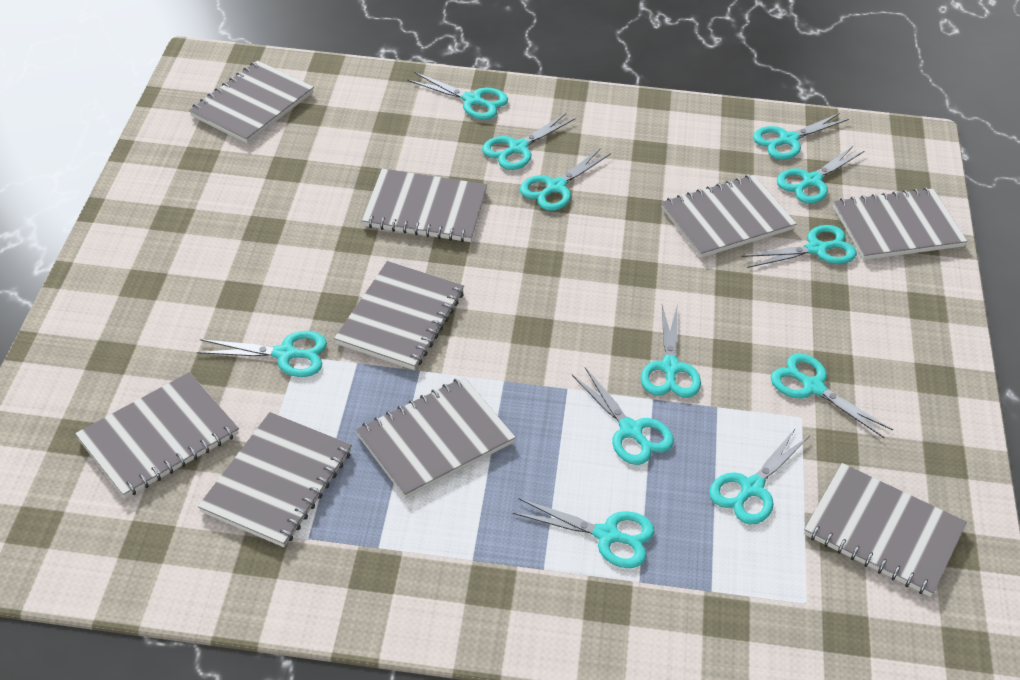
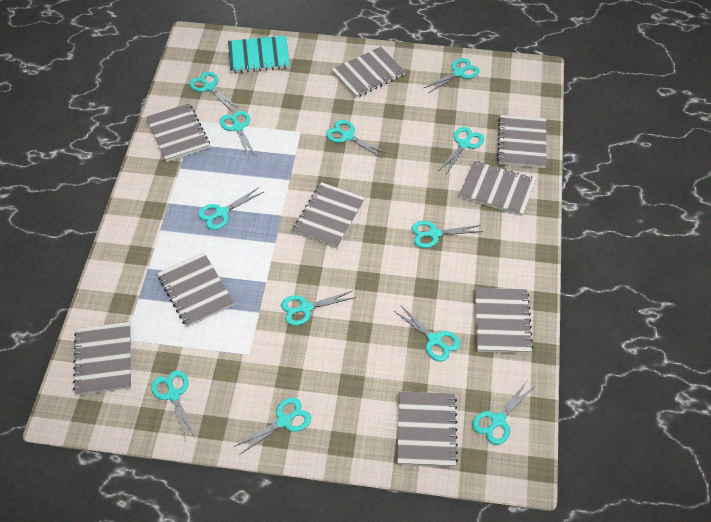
turquoise notebook: none = 0 -> [228,36,290,74] = 1

